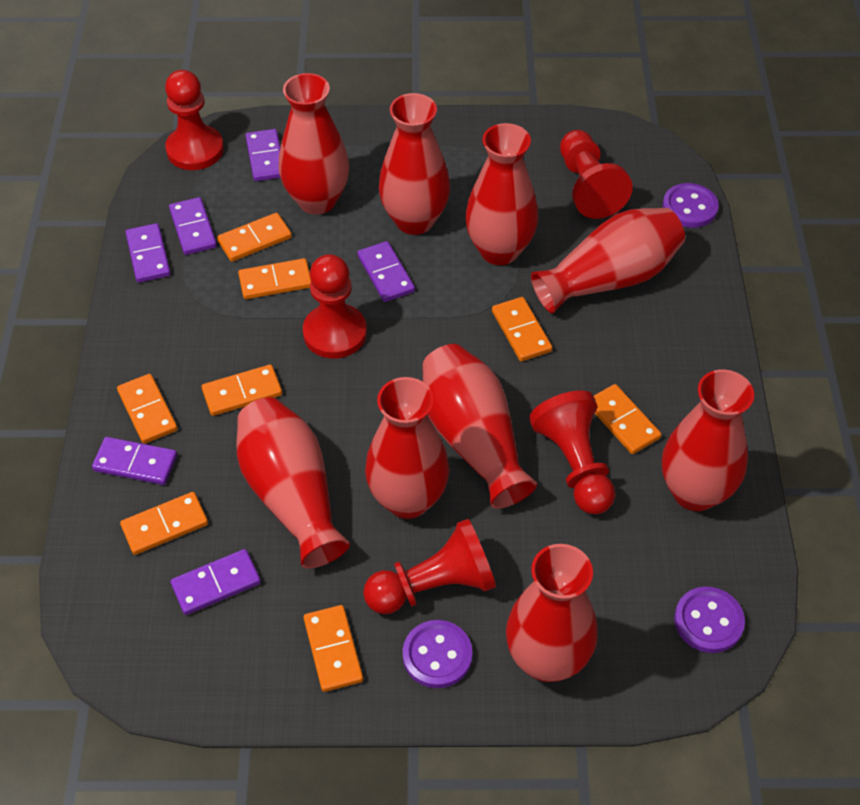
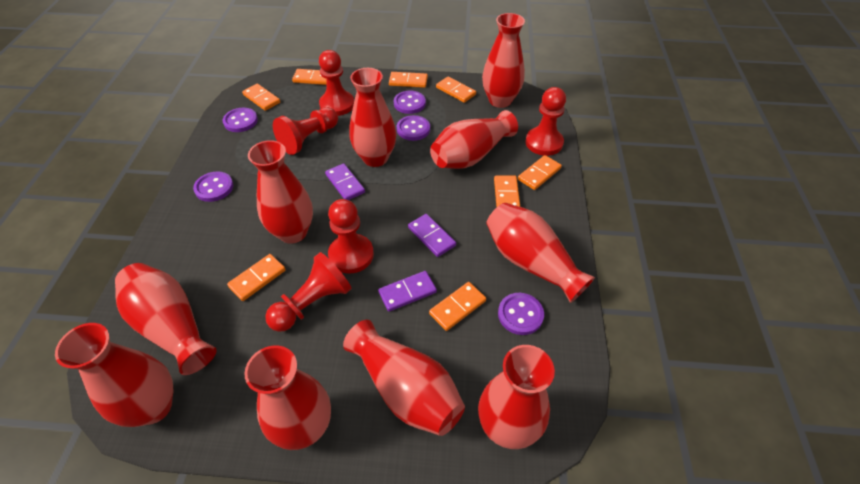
purple button: [403,620,472,688] [662,183,719,228] [674,587,745,653] = 3 -> [193,171,233,202] [223,108,258,132] [394,91,426,114] [397,115,430,141] [498,293,544,335] = 5
purple domino: [92,437,177,485] [125,223,171,283] [169,197,217,255] [171,549,261,615] [245,129,281,181] [357,241,415,302] = 6 -> [325,163,365,200] [378,271,437,312] [408,214,456,257] = 3
red vase: [236,397,350,569] [279,73,349,215] [365,377,449,519] [379,93,450,235] [422,344,537,509] [465,123,538,265] [506,544,597,682] [531,208,685,313] [662,370,754,511] = 9 -> [55,323,173,427] [115,263,216,375] [244,345,331,450] [248,140,313,244] [343,320,465,436] [349,68,396,167] [430,110,518,169] [478,345,555,449] [482,13,525,108] [486,203,595,303] = 10

